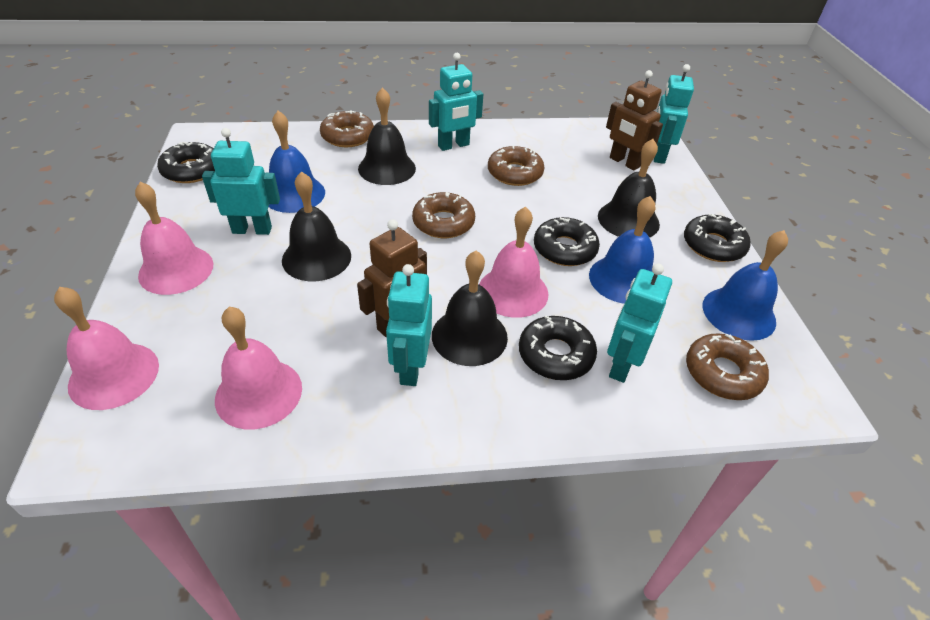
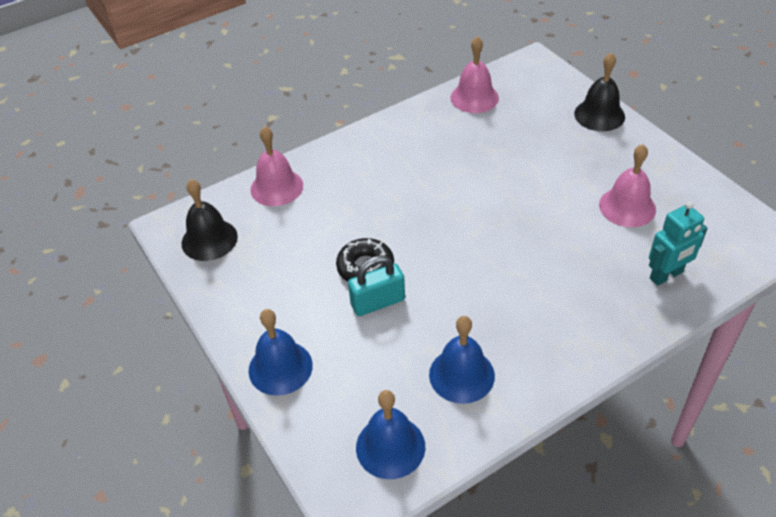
black bell: [282,171,351,281] [358,87,416,185] [432,251,508,366] [598,139,660,238] = 4 -> [182,179,238,261] [574,52,625,131] = 2
black donut: [157,142,215,183] [519,316,597,380] [534,217,600,266] [684,214,751,262] = 4 -> [336,238,394,282] = 1
brown donut: [320,111,374,147] [412,192,475,238] [488,145,544,186] [686,333,769,400] = 4 -> none = 0
brown robot: [357,219,427,337] [606,70,663,171] = 2 -> none = 0
pink bell: [54,287,159,410] [135,182,213,295] [215,307,302,429] [479,207,548,318] = 4 -> [250,126,303,206] [451,36,499,113] [599,144,656,227] = 3
turquoise padlock: none = 0 -> [348,255,405,316] = 1
turquoise robot: [202,128,280,235] [386,264,432,386] [429,53,483,151] [607,263,672,383] [654,64,694,164] = 5 -> [649,201,708,286] = 1

